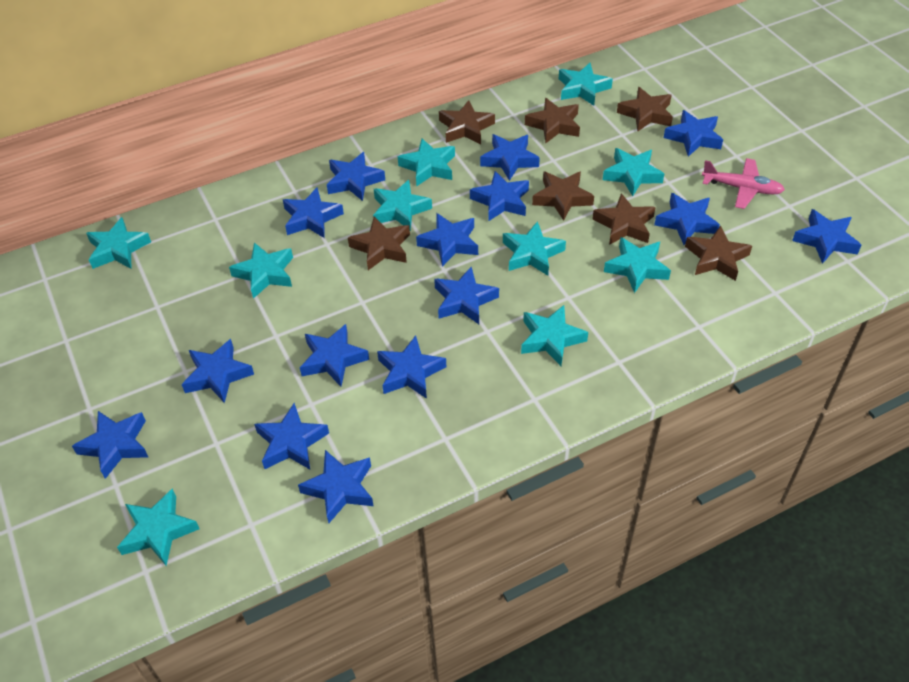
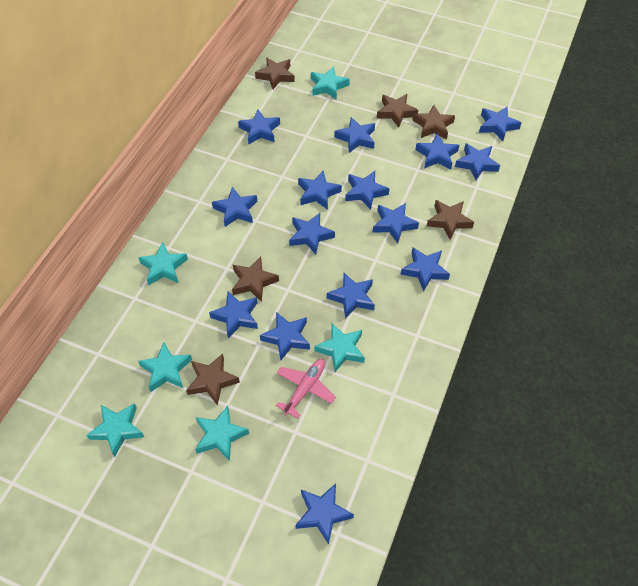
brown star: [348,217,410,270] [439,100,495,145] [525,98,580,143] [532,172,594,221] [592,193,656,245] [617,87,673,132] [685,226,752,281] = 7 -> [186,354,240,406] [232,257,279,302] [255,57,295,89] [377,94,418,128] [412,105,455,139] [427,200,474,240] = 6
turquoise star: [86,217,151,269] [117,489,200,566] [229,243,293,299] [373,180,432,231] [398,139,455,187] [503,221,566,276] [521,305,588,366] [559,63,613,106] [603,148,664,196] [604,237,671,293] = 10 -> [87,403,144,457] [138,242,188,285] [138,342,192,392] [195,406,249,461] [311,66,350,100] [314,324,365,372] = 6

